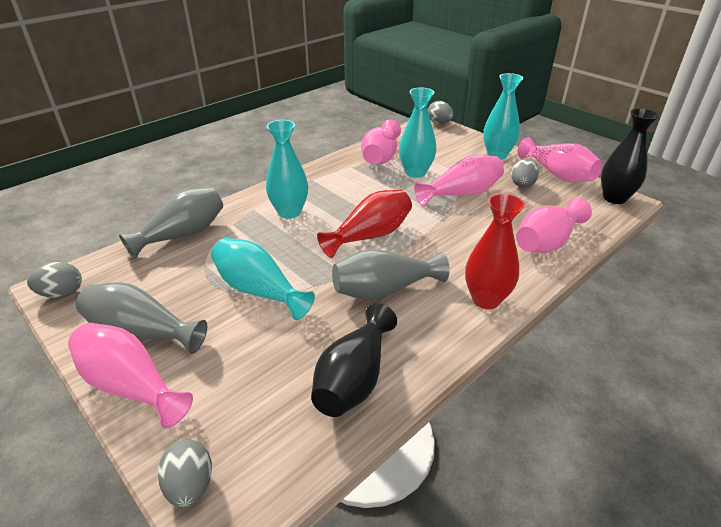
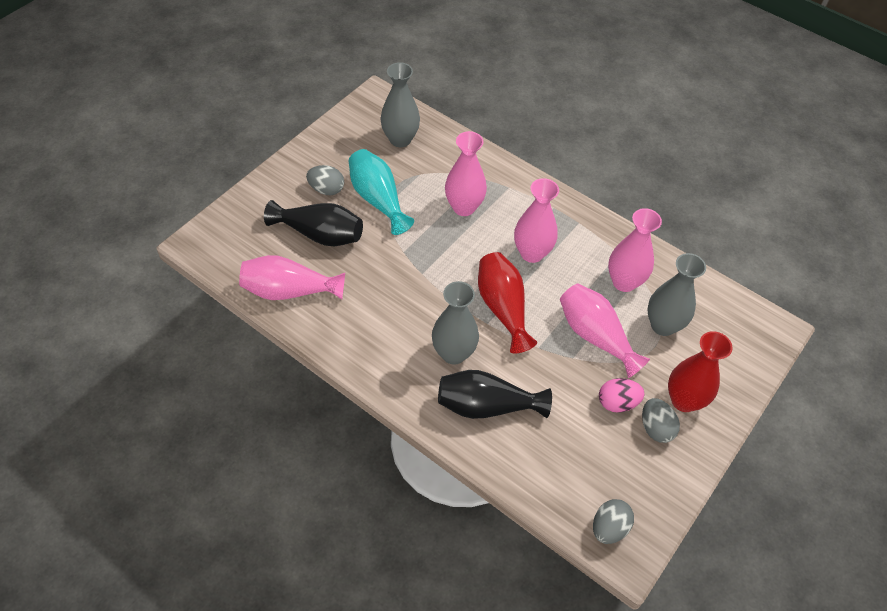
grey egg: [27,262,82,298] [158,439,212,508] [428,101,454,124] [511,159,539,188] = 4 -> [306,165,344,195] [593,499,634,544] [642,398,680,443] = 3
pink egg: none = 0 -> [599,378,645,413] = 1
turquoise vase: [211,238,315,320] [266,120,308,219] [399,88,437,178] [483,73,523,160] = 4 -> [349,149,414,235] = 1

